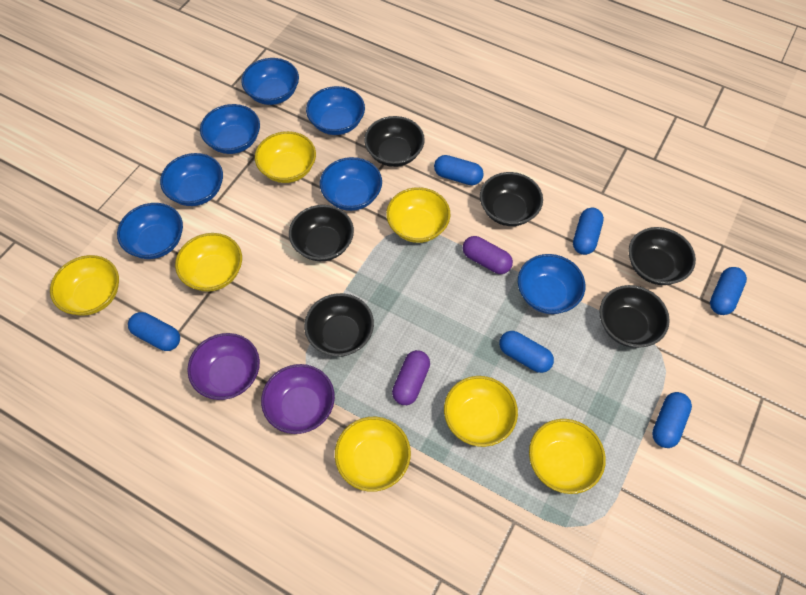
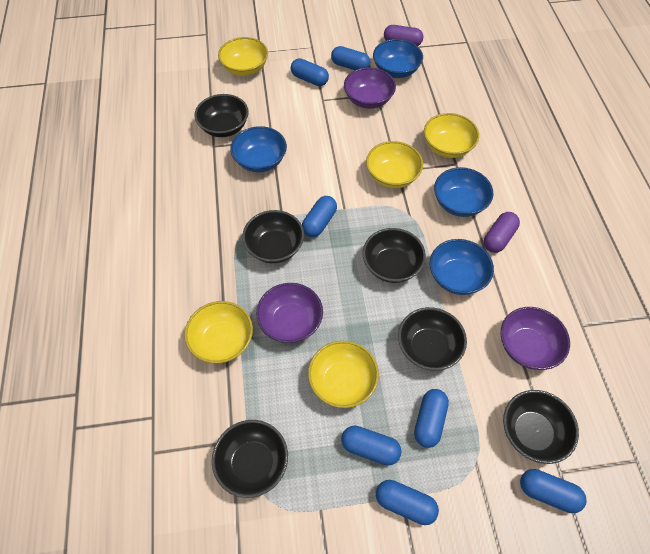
blue bowl: [117,203,183,259] [160,153,223,206] [200,104,260,154] [241,58,299,105] [306,86,365,135] [320,157,382,211] [518,254,585,314] = 7 -> [230,126,287,172] [373,39,423,78] [430,239,494,295] [434,167,493,217] = 4
blue capsule: [128,312,180,351] [434,155,484,185] [499,331,554,373] [573,208,604,255] [652,392,692,448] [710,267,747,315] = 6 -> [291,58,329,86] [302,196,337,237] [331,46,370,70] [341,425,402,466] [376,480,439,525] [414,389,449,448] [520,469,586,513] = 7
purple bowl: [187,333,260,400] [261,364,335,434] = 2 -> [256,283,323,343] [344,67,396,109] [501,307,570,370] = 3
yellow bowl: [50,255,119,316] [175,233,242,292] [255,131,316,183] [335,417,411,492] [386,187,450,243] [444,376,518,447] [529,419,606,494] = 7 -> [184,301,253,364] [218,37,268,76] [308,341,379,408] [366,141,423,188] [424,113,479,158] = 5

